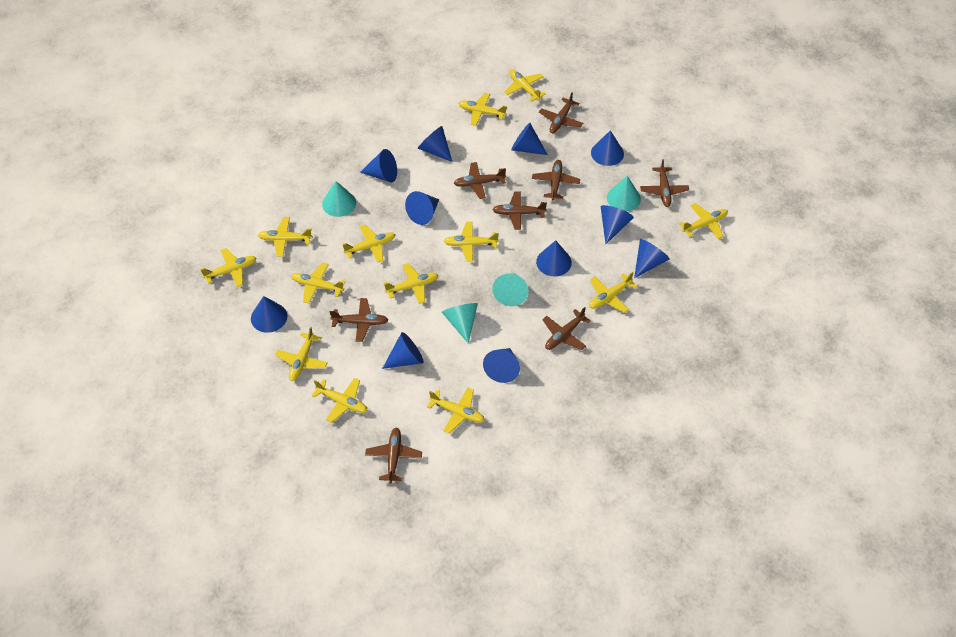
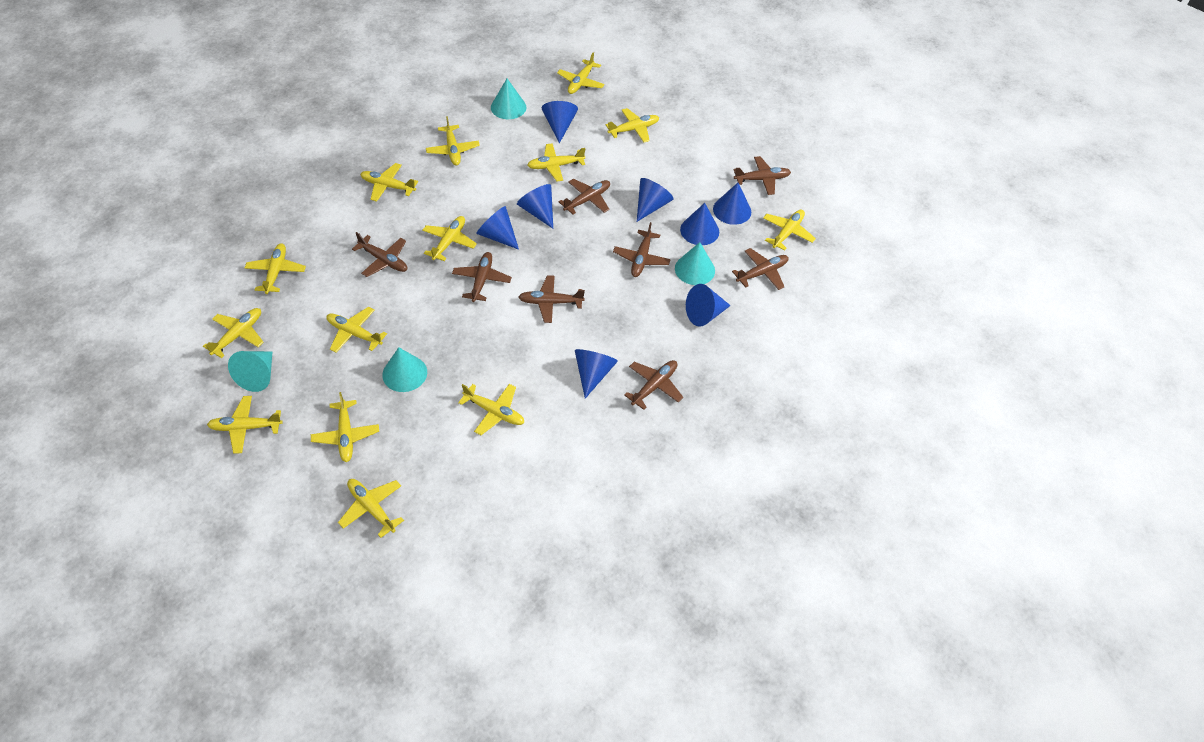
blue cone: [251,296,287,333] [360,149,397,182] [382,332,424,369] [405,191,439,225] [418,126,452,162] [483,348,520,383] [511,123,548,155] [536,240,572,276] [591,130,624,166] [601,205,634,244] [634,239,670,278] = 11 -> [476,206,519,250] [517,184,553,229] [542,101,578,143] [575,349,618,399] [637,178,674,222] [680,203,719,245] [686,284,731,327] [713,183,751,225] = 8
yellow plane: [201,248,256,287] [258,217,312,257] [275,327,328,381] [292,263,346,304] [312,378,368,423] [342,225,395,263] [384,263,438,304] [427,387,485,434] [444,222,499,262] [458,93,507,126] [504,69,546,102] [589,272,637,313] [679,203,728,239] = 13 -> [203,308,264,358] [207,396,283,454] [245,243,306,294] [311,392,379,462] [326,307,387,353] [338,479,404,538] [360,163,418,202] [422,216,477,261] [426,116,480,166] [458,384,524,435] [527,143,585,181] [557,52,605,94] [606,108,659,142] [763,210,816,251] = 14

